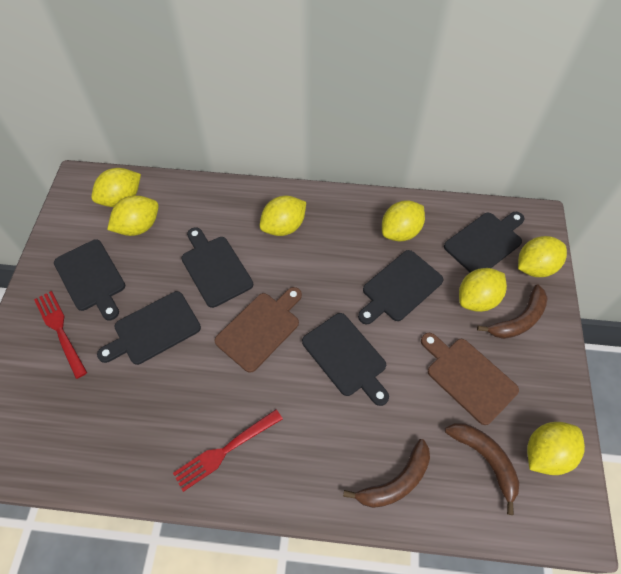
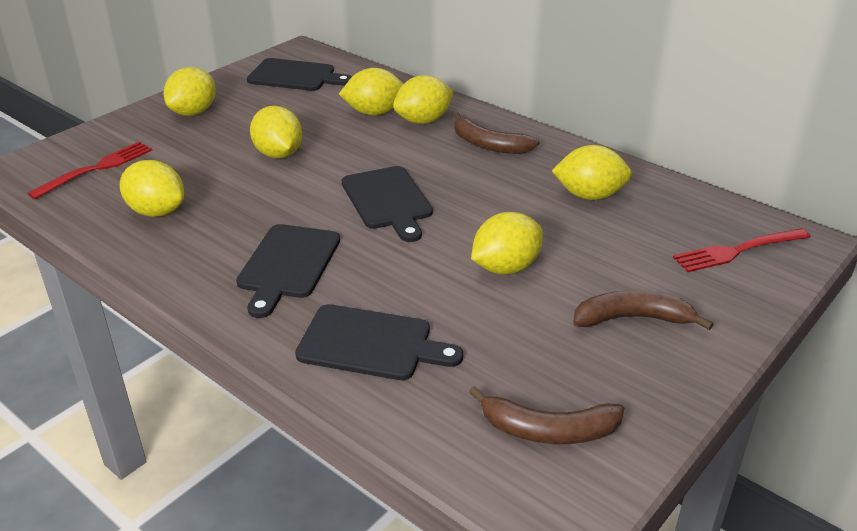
black cutting board: [54,239,125,320] [97,291,201,365] [181,227,253,308] [302,313,389,406] [358,250,443,325] [444,212,525,273] = 6 -> [236,224,340,318] [247,58,352,91] [295,304,463,380] [342,166,433,242] = 4
brown cutting board: [214,287,302,373] [421,333,519,425] = 2 -> none = 0

